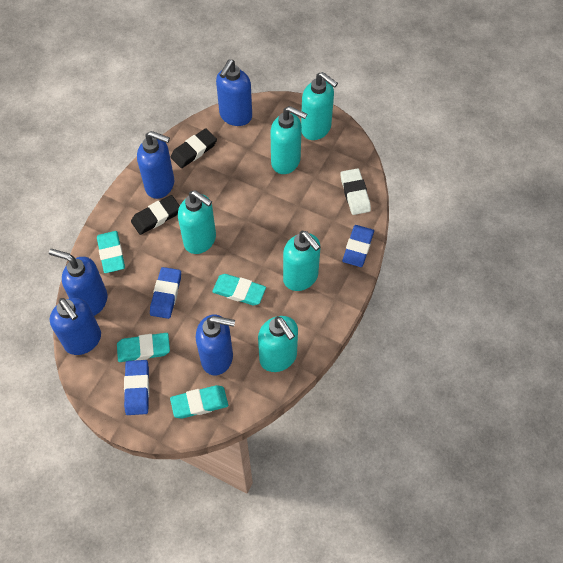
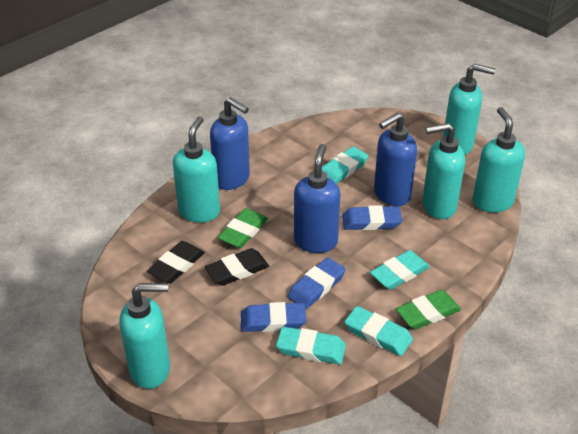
blue soap dispenser: [49,249,107,316] [50,298,101,355] [137,131,174,199] [196,314,235,375] [216,60,252,126] = 5 -> [210,97,250,190] [294,144,340,253] [374,112,417,206] = 3
green eraser: none = 0 -> [217,208,268,248] [396,290,461,329] = 2
white eraser: [340,168,371,215] = 1 -> none = 0

